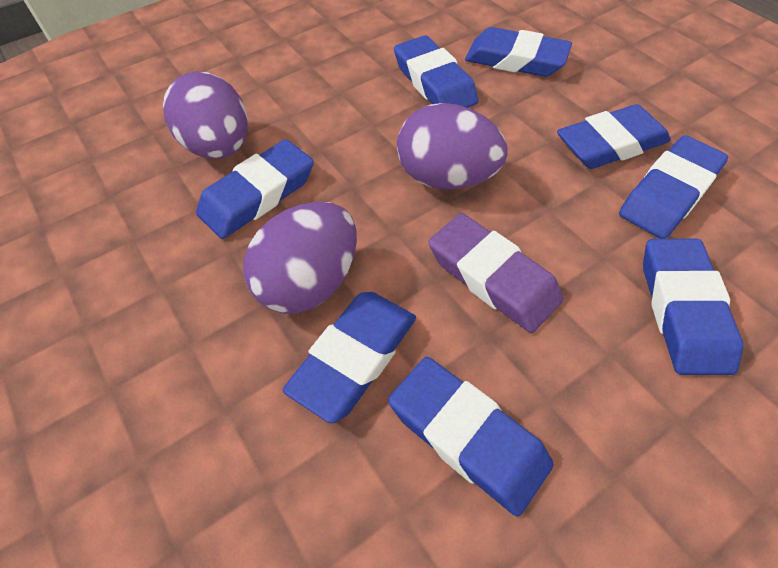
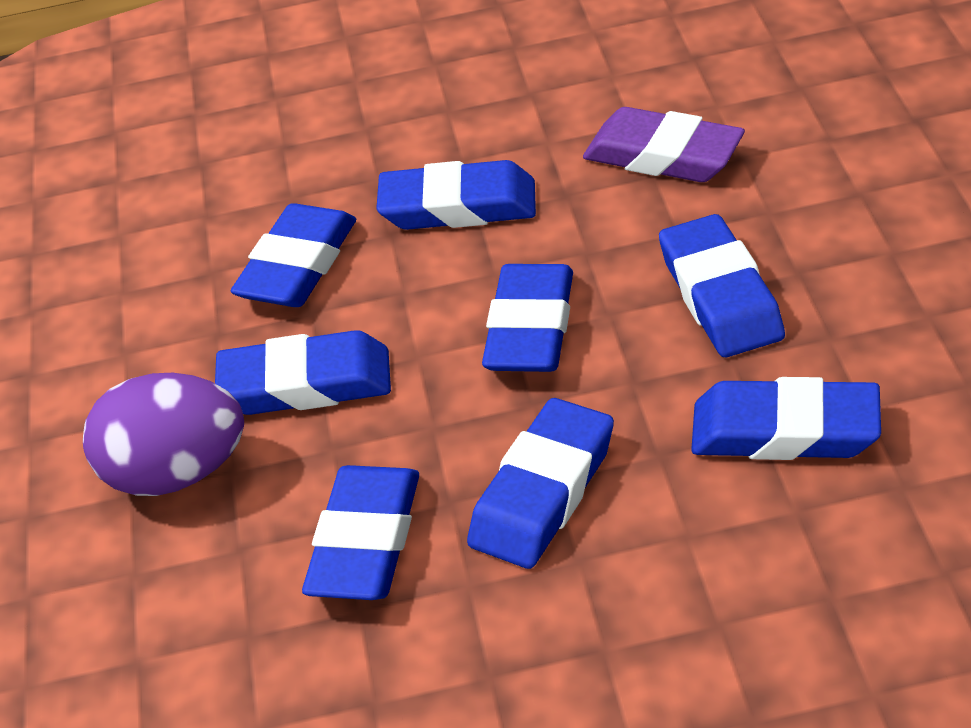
purple egg: [163,71,248,159] [243,202,357,314] [397,103,508,189] = 3 -> [83,373,244,496] = 1

